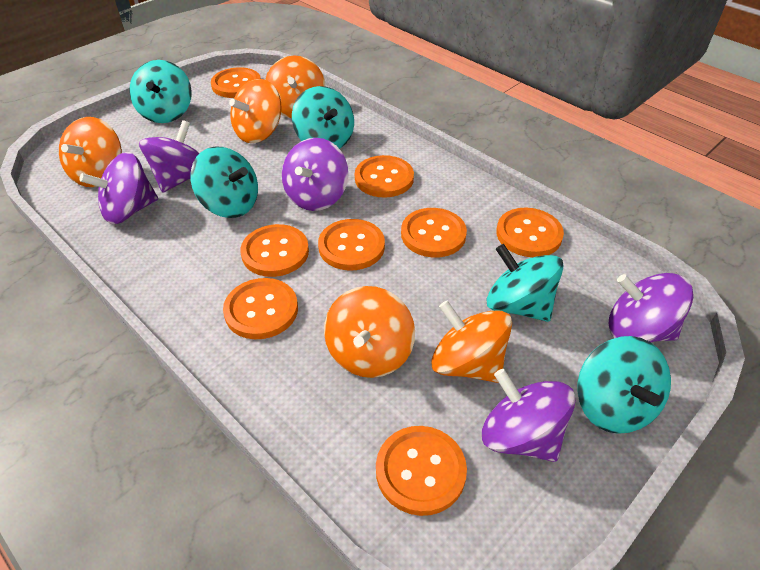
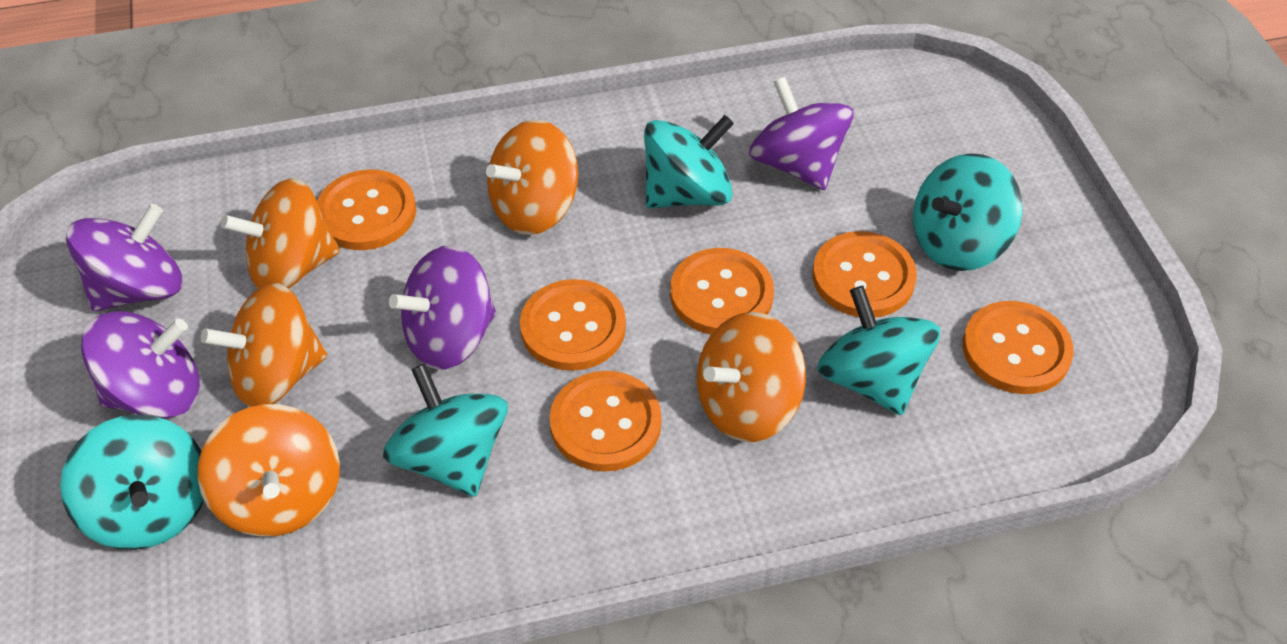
orange button: [211,67,261,98] [223,278,298,339] [240,224,309,277] [318,219,385,271] [355,155,414,198] [376,426,467,516] [401,208,467,258] [496,208,564,257] = 8 -> [317,169,416,250] [520,279,626,371] [550,371,661,472] [670,248,774,335] [813,231,917,317] [963,301,1074,394] = 6
purple spinning top: [79,152,158,224] [139,120,200,193] [282,138,348,211] [482,369,575,462] [609,273,693,343] = 5 -> [66,204,182,312] [81,311,200,419] [389,245,496,370] [749,77,854,190] = 4

